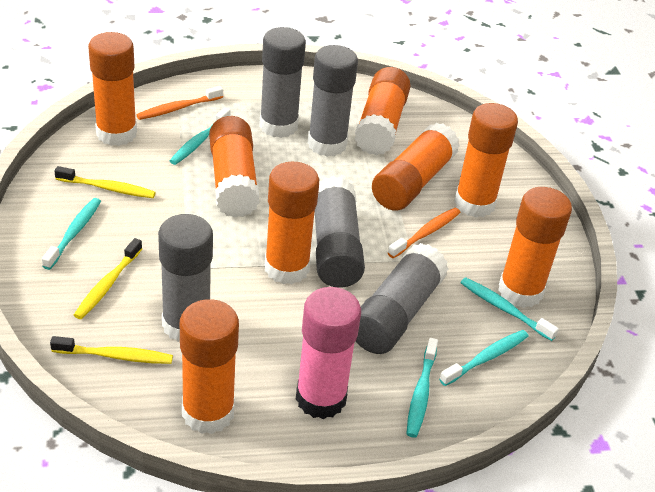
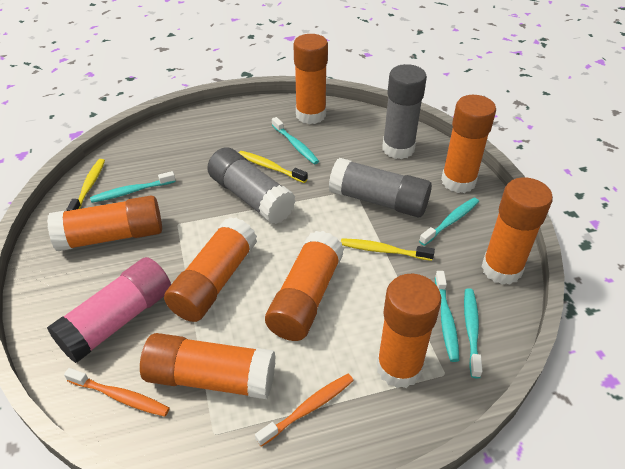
grey glue stick: [158,214,213,342] [259,27,306,138] [308,45,358,157] [315,176,365,288] [356,243,448,354] = 5 -> [207,147,296,224] [329,158,432,217] [382,64,427,159] = 3

